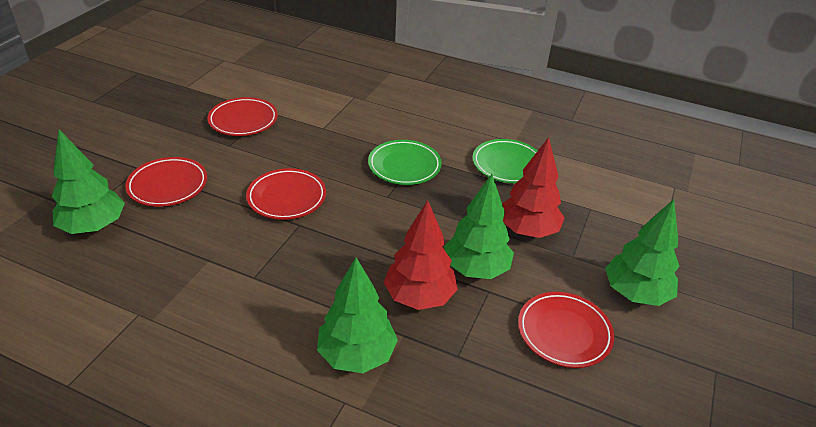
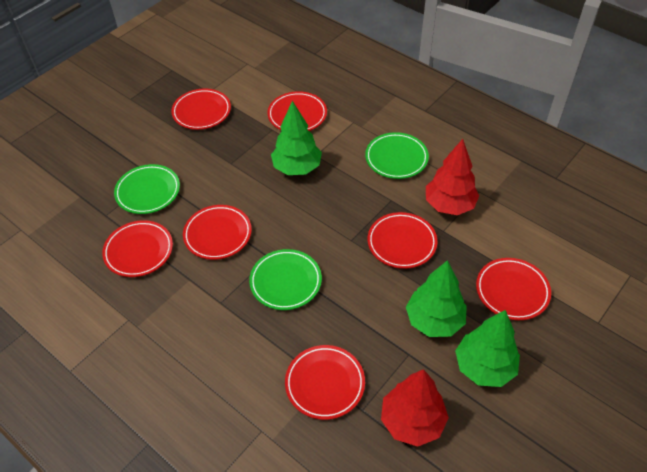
green plate: [368,140,442,185] [473,139,538,183] = 2 -> [114,164,180,214] [249,249,322,310] [365,132,429,179] = 3
green tree: [52,129,125,234] [317,257,398,373] [444,174,514,279] [605,199,679,306] = 4 -> [271,101,322,175] [406,260,467,337] [455,310,520,387] = 3
red plate: [125,157,207,207] [207,97,278,136] [246,168,326,220] [518,292,614,368] = 4 -> [102,220,173,277] [172,88,231,130] [183,205,252,260] [268,91,327,131] [285,345,365,420] [368,212,437,269] [476,258,551,320] = 7

